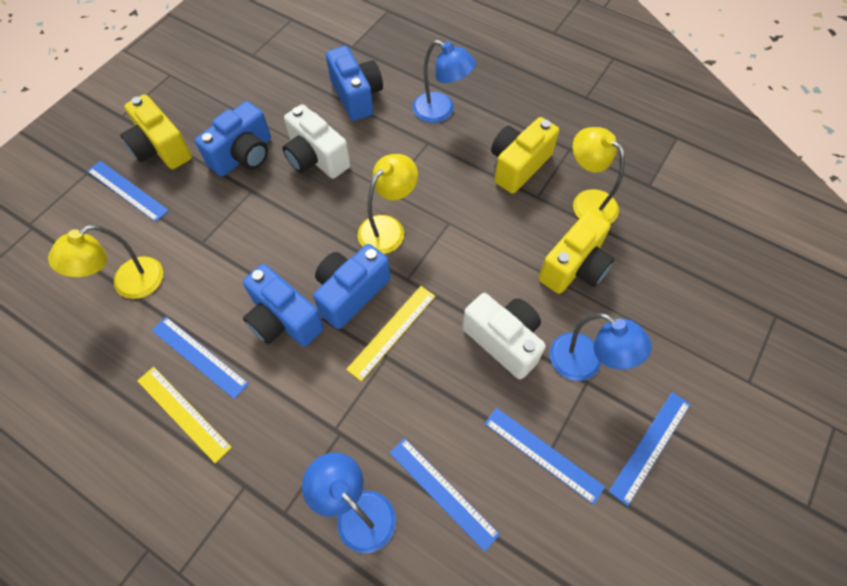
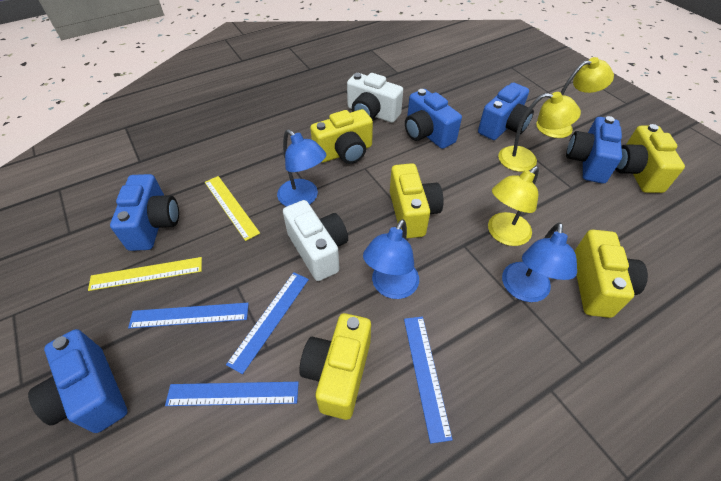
blue camera: [195,101,271,177] [243,264,324,347] [313,244,390,329] [326,46,383,121] = 4 -> [28,329,128,433] [110,174,179,251] [405,89,462,149] [478,83,534,140] [566,116,622,184] = 5
blue ruler: [87,161,169,222] [152,317,249,399] [390,438,500,552] [485,408,605,505] [609,392,690,506] = 5 -> [128,303,249,329] [165,382,299,406] [226,272,309,374] [404,316,453,443] = 4
yellow camera: [120,94,192,169] [491,117,559,193] [538,211,614,294] = 3 -> [299,313,371,420] [310,109,373,164] [390,163,443,239] [574,230,648,318] [616,124,685,193] = 5

